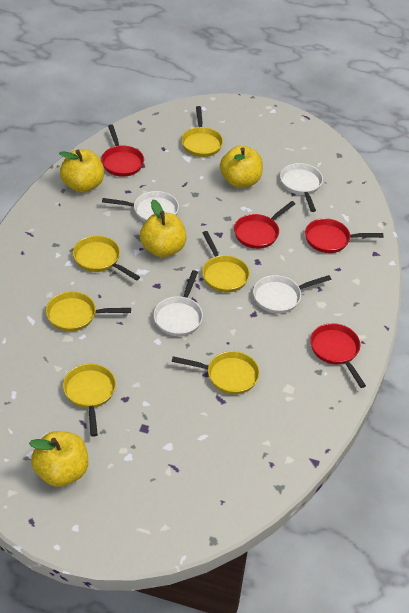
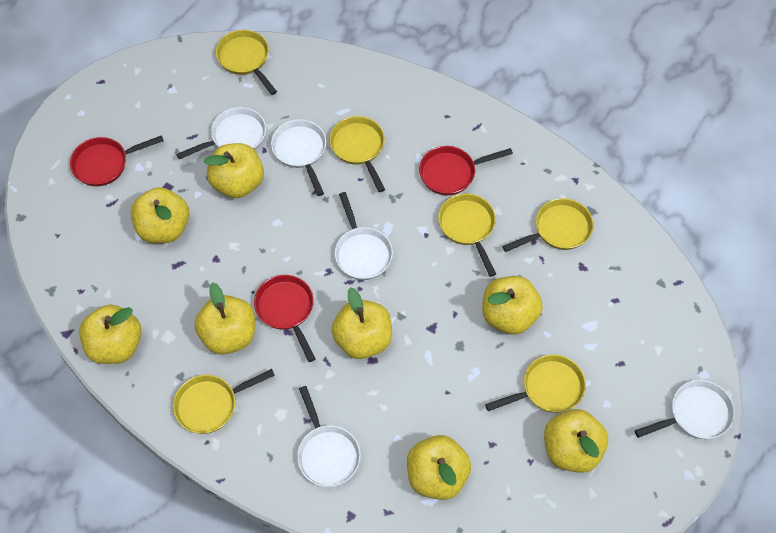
red pan: [101,124,144,177] [234,201,295,249] [305,218,383,253] [310,323,366,388] = 4 -> [70,135,164,186] [254,275,316,362] [419,146,513,195] = 3
white pan: [102,191,179,222] [153,270,203,336] [253,275,331,314] [280,163,323,212] = 4 -> [176,107,266,159] [271,119,326,196] [297,386,361,487] [335,192,393,280] [635,380,735,439] = 5
yellow apple: [29,431,88,487] [59,149,104,193] [140,200,187,257] [220,146,263,188] = 4 -> [79,305,142,364] [131,187,189,243] [194,282,255,355] [204,143,264,198] [331,287,392,359] [407,435,471,500] [482,276,543,335] [544,409,608,473] = 8

